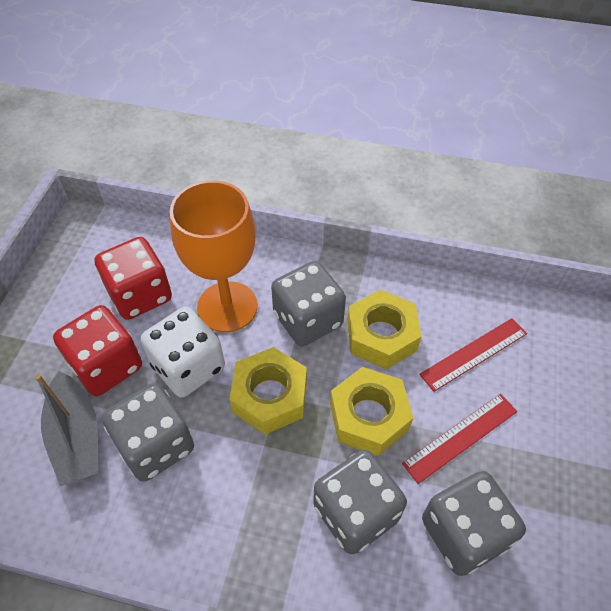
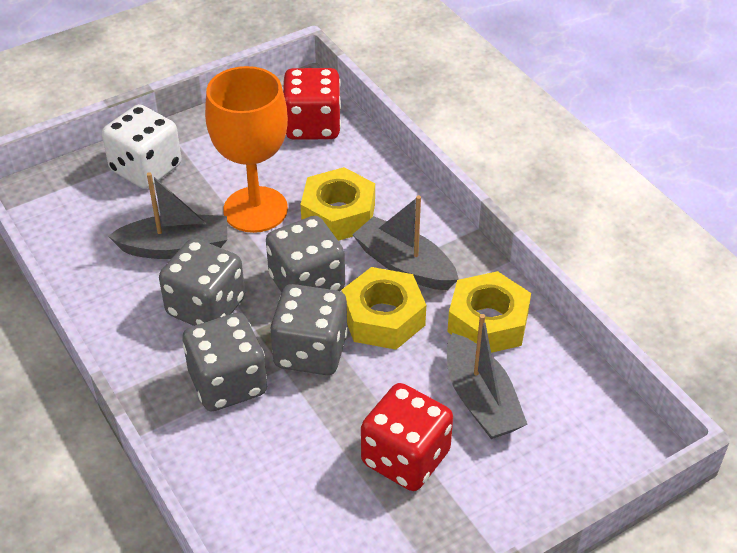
grey boat: [35,371,98,486] = 1 -> [108,172,227,259] [352,195,459,290] [447,314,528,439] = 3
red ruler: [402,394,517,484] [419,318,527,392] = 2 -> none = 0

